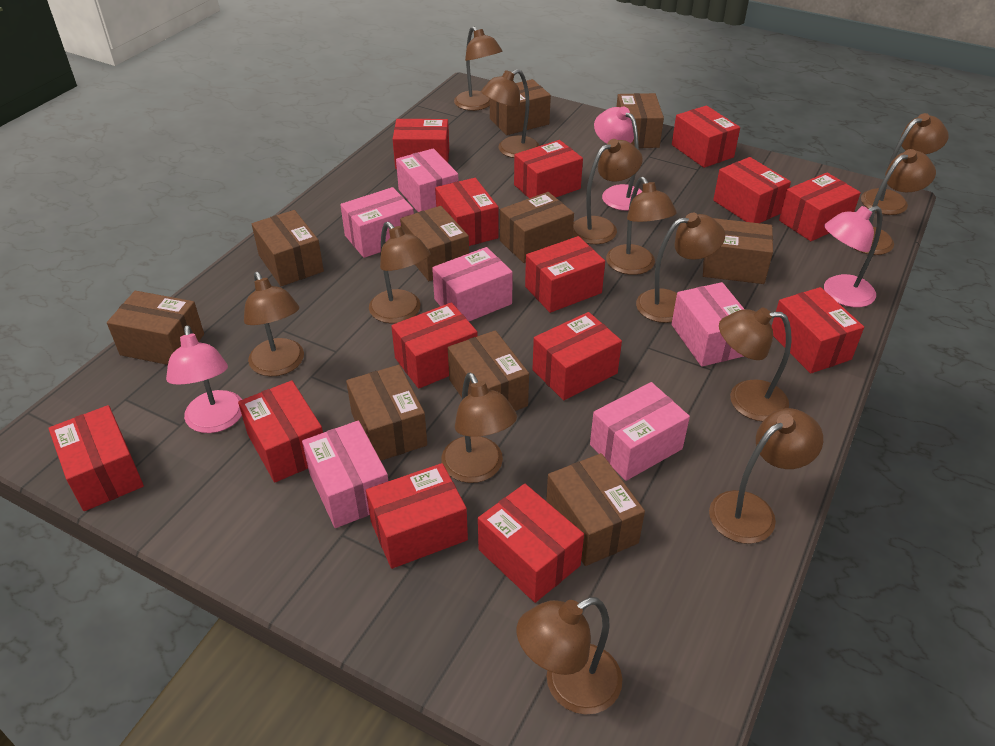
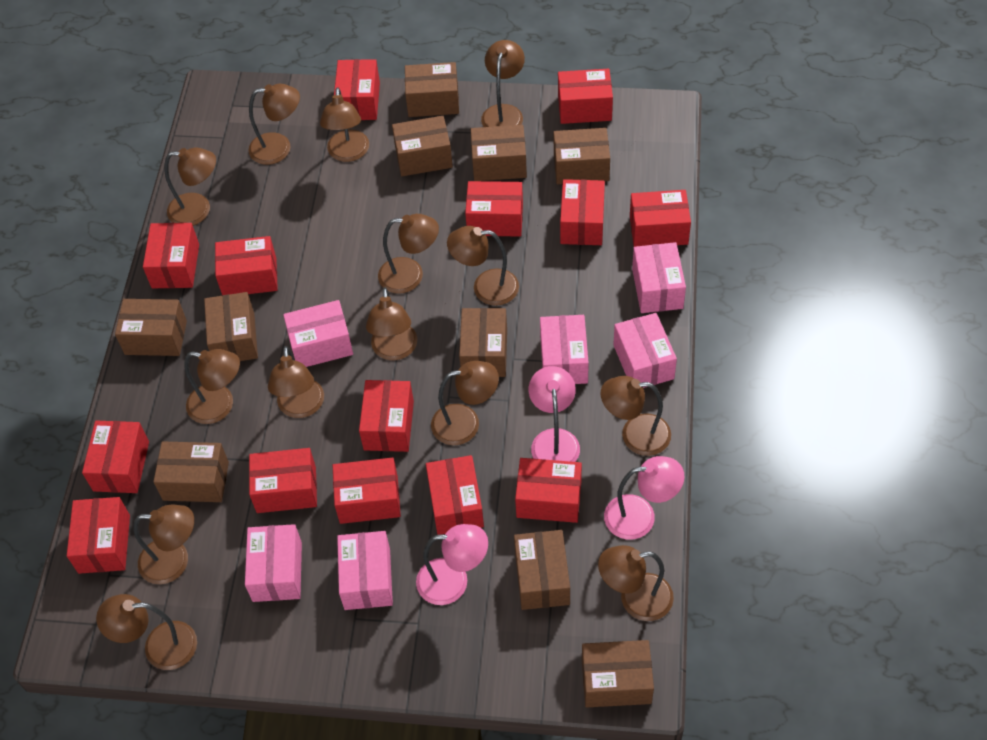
brown lamp: [244,272,304,376] [369,222,430,323] [441,373,517,483] [454,26,502,111] [481,69,539,158] [517,597,622,715] [573,139,643,244] [606,177,677,275] [636,213,725,323] [709,408,823,544] [719,307,791,421] [853,149,936,255] [861,113,949,215] = 13 -> [96,594,197,670] [133,505,194,584] [164,147,216,226] [184,349,240,424] [248,84,300,165] [268,346,324,418] [320,87,369,162] [366,287,417,360] [378,214,439,294] [431,361,499,445] [447,226,519,306] [481,40,525,127] [598,545,674,621] [601,376,671,456] = 14

